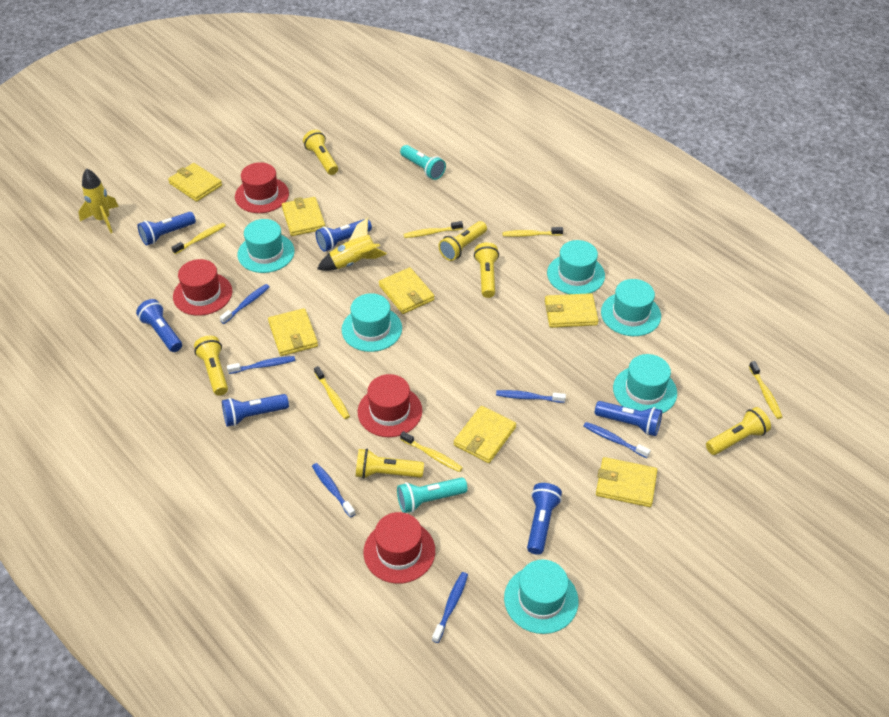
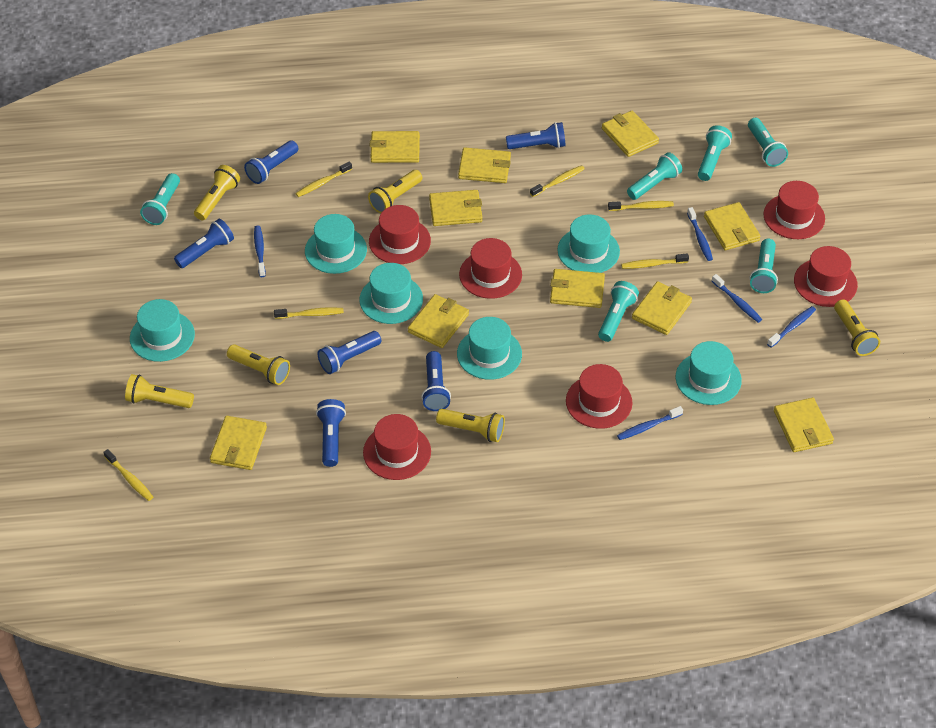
blue toothbrush: [220,284,270,324] [227,356,295,374] [312,463,355,518] [432,572,468,643] [496,390,566,403] [583,422,651,458] = 6 -> [254,226,266,277] [617,406,683,440] [687,207,713,261] [712,274,762,323] [767,306,816,347] = 5
red hat: [173,259,232,316] [235,162,289,213] [358,374,422,437] [364,512,435,584] = 4 -> [363,414,431,480] [369,205,431,264] [459,238,522,299] [566,364,632,429] [763,181,825,239] [794,246,858,307] = 6
turquoise flashlight: [397,477,468,513] [400,145,446,180] = 2 -> [140,173,180,225] [598,281,639,342] [627,152,682,200] [698,125,732,181] [748,118,788,167] [750,239,778,293] = 6
yellow rocket: [79,168,119,233] [317,218,387,271] = 2 -> none = 0
yellow wallet: [168,163,222,202] [268,308,318,356] [282,197,325,236] [379,267,434,314] [454,406,516,463] [545,293,598,328] [596,457,657,507] = 7 -> [210,416,267,470] [370,131,420,163] [408,294,469,348] [429,190,482,226] [458,147,511,183] [550,269,605,308] [602,111,659,157] [632,281,692,335] [704,202,761,250] [774,398,834,452] = 10

